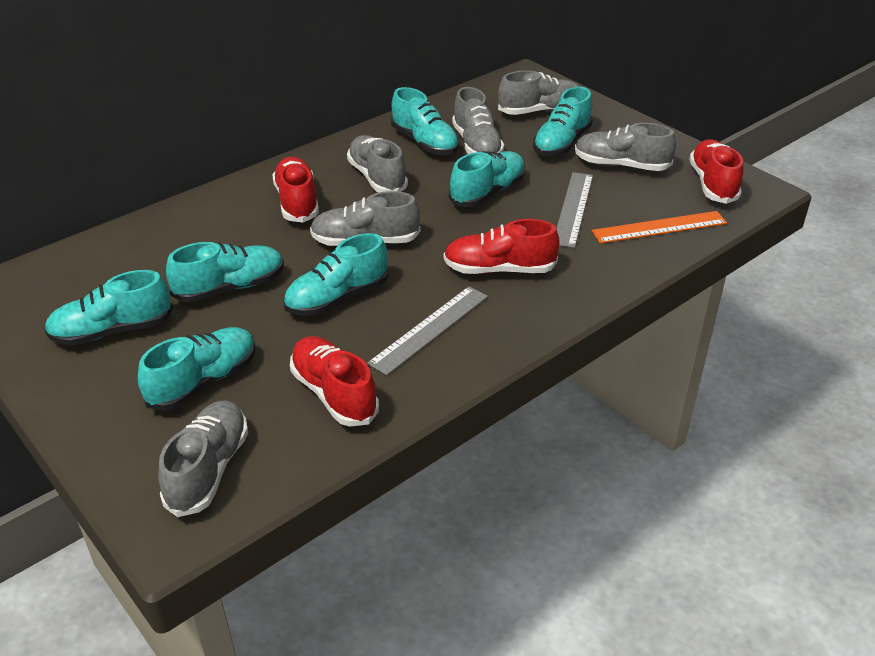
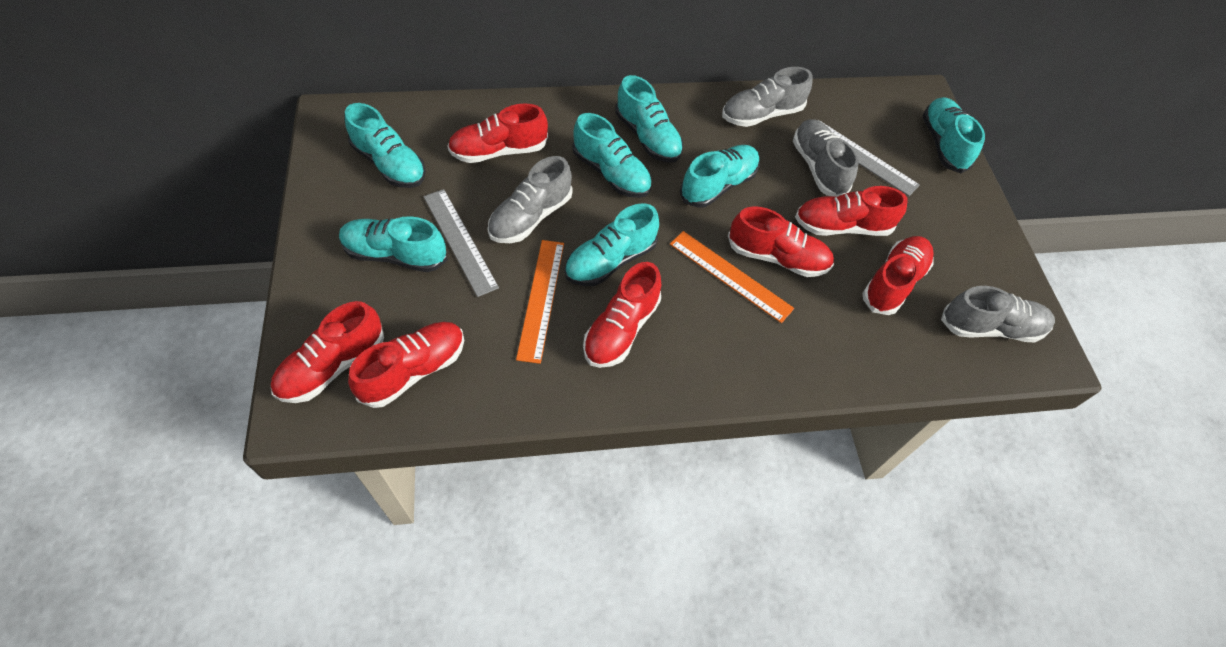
grey shoe: [158,400,248,517] [310,191,420,246] [347,135,408,193] [452,87,504,154] [498,70,580,115] [575,123,676,171] = 6 -> [488,156,573,243] [722,67,812,127] [793,119,859,197] [941,286,1055,342] = 4
orange ruler: [592,211,727,244] = 1 -> [516,240,564,364] [670,231,794,323] = 2
red shoe: [272,157,319,223] [290,336,379,427] [444,219,560,274] [689,139,743,204] = 4 -> [271,301,384,403] [348,322,465,408] [447,103,548,163] [583,262,661,368] [728,206,834,277] [795,186,908,236] [862,236,934,315] = 7

